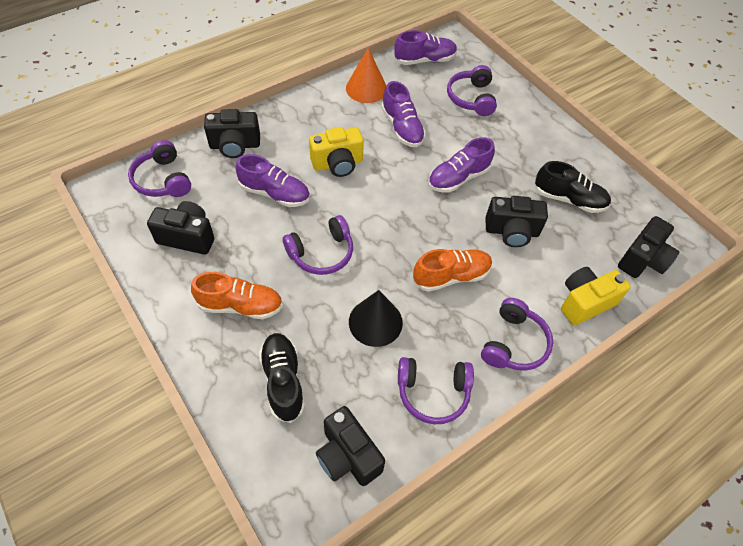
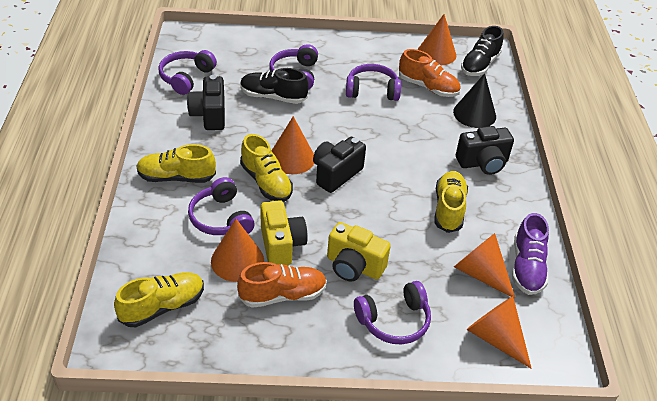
black camera: [147,201,214,254] [204,109,260,158] [316,406,385,486] [486,196,548,247] [618,216,679,278] = 5 -> [187,75,225,130] [313,137,366,193] [456,126,514,175] = 3
orange cone: [346,48,386,103] = 1 -> [211,219,264,282] [271,116,314,174] [418,14,456,65] [454,233,515,299] [466,296,532,369] = 5
purple shoe: [235,154,310,207] [381,81,426,147] [394,30,457,65] [428,137,495,193] = 4 -> [512,213,549,295] = 1
yellow shoe: none = 0 -> [114,272,204,327] [136,144,216,183] [240,134,293,202] [434,171,468,233] = 4

